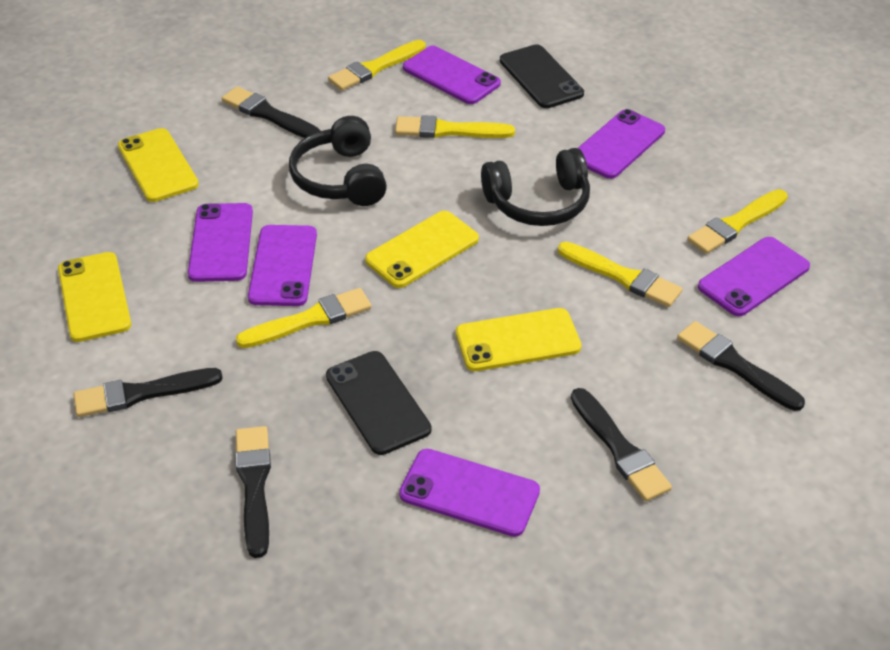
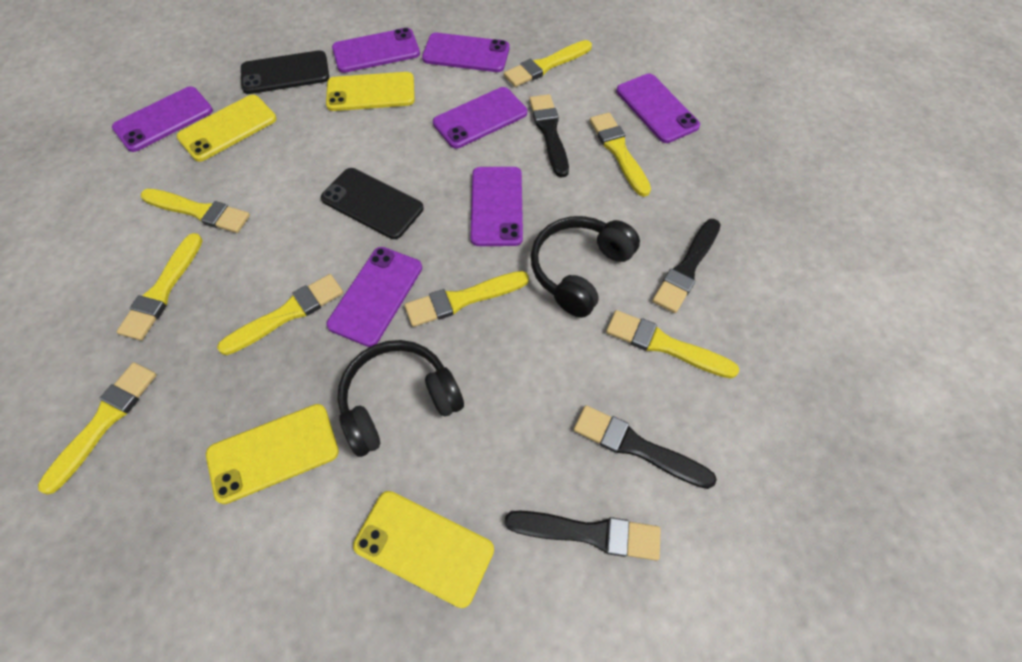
black brush: [73,368,223,417] [222,86,320,138] [235,426,271,558] [571,388,672,502] [677,321,805,411] = 5 -> [505,510,661,561] [529,94,569,178] [573,405,717,489] [652,219,721,313] = 4
purple phone: [188,203,253,282] [248,225,317,306] [399,449,540,537] [403,46,501,104] [578,109,665,179] [698,237,810,316] = 6 -> [112,86,213,152] [327,247,422,347] [332,28,420,73] [422,33,510,72] [433,87,527,149] [470,167,523,246] [616,73,700,143] = 7
yellow brush: [236,288,371,348] [328,40,426,91] [395,115,515,138] [558,242,682,307] [687,189,788,254] = 5 -> [38,362,157,495] [116,233,203,340] [141,189,250,233] [217,274,343,355] [404,271,529,327] [504,40,592,87] [590,112,651,197] [606,310,740,379] = 8

